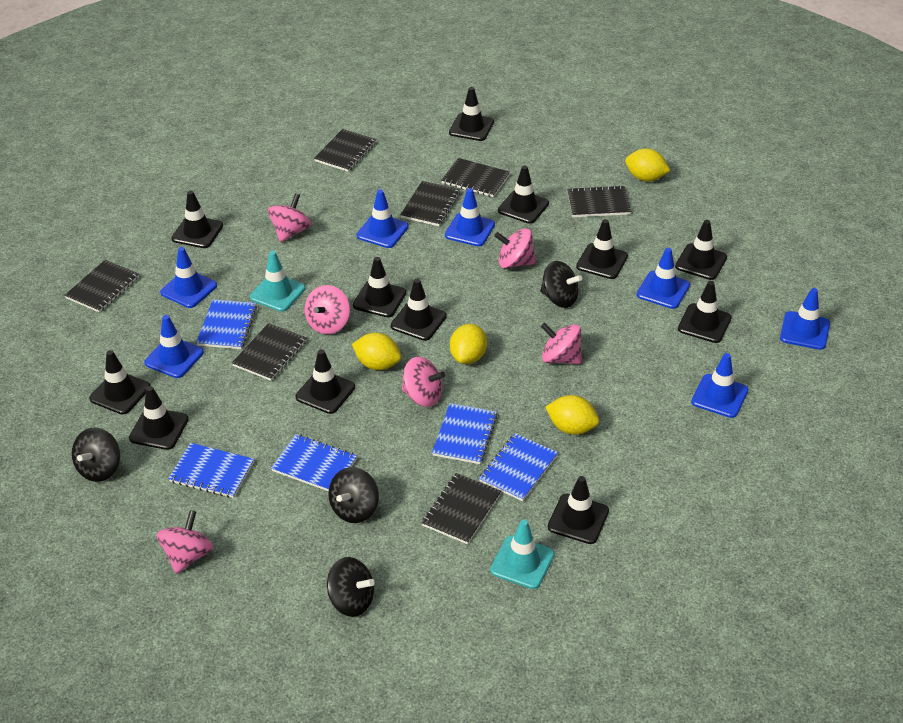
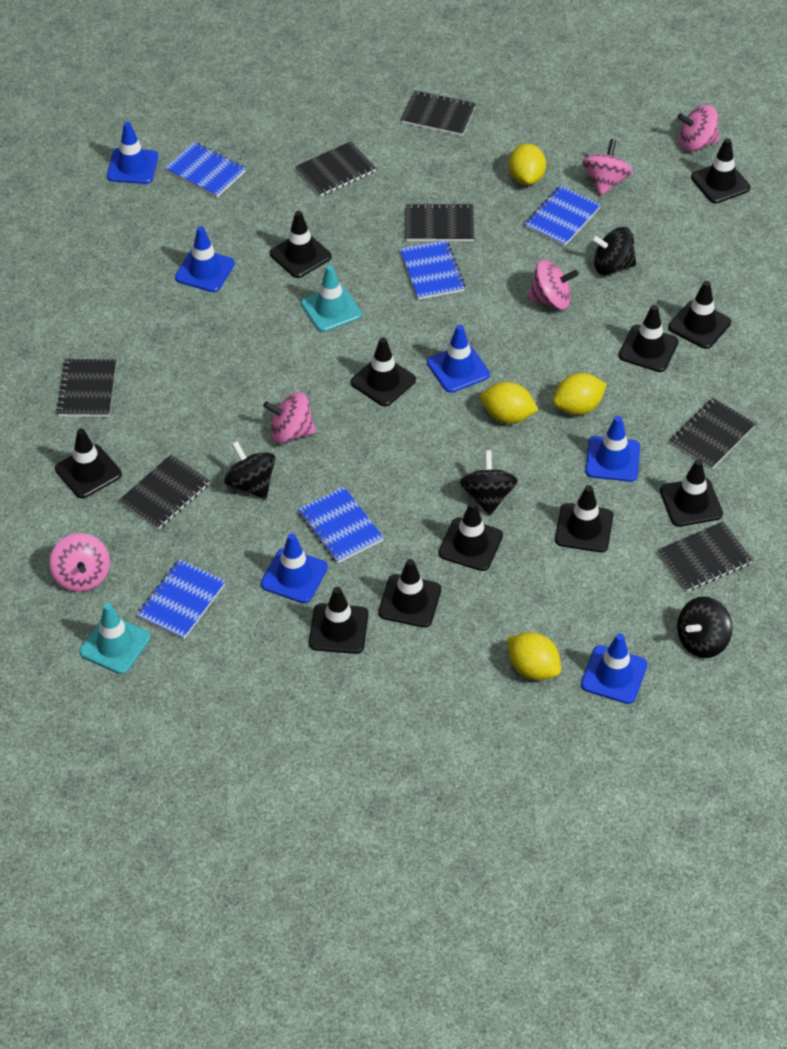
black traffic cone: [89,350,150,414] [129,386,189,450] [171,191,223,248] [296,349,355,414] [353,257,406,317] [391,279,447,341] [449,87,494,141] [498,165,549,224] [548,476,609,544] [576,219,628,279] [675,220,727,280] [678,281,732,343] = 12 -> [55,428,122,499] [270,211,332,278] [309,587,368,654] [351,337,416,406] [378,559,441,628] [438,502,503,571] [555,485,613,552] [618,305,679,372] [660,459,723,527] [668,281,731,349] [691,138,751,203] = 11
blue traffic cone: [144,315,204,378] [160,247,217,308] [356,189,409,248] [445,188,495,246] [637,248,690,309] [691,353,748,418] [780,288,830,350] = 7 -> [107,122,159,184] [175,226,235,292] [261,533,328,603] [427,325,490,393] [581,633,647,704] [585,416,640,482] = 6
pink spinning top: [156,510,213,574] [268,193,311,242] [305,285,350,334] [402,357,445,407] [494,228,536,269] [541,323,582,364] = 6 -> [49,533,110,592] [263,393,316,444] [528,260,579,310] [582,139,633,196] [677,105,719,151] = 5

